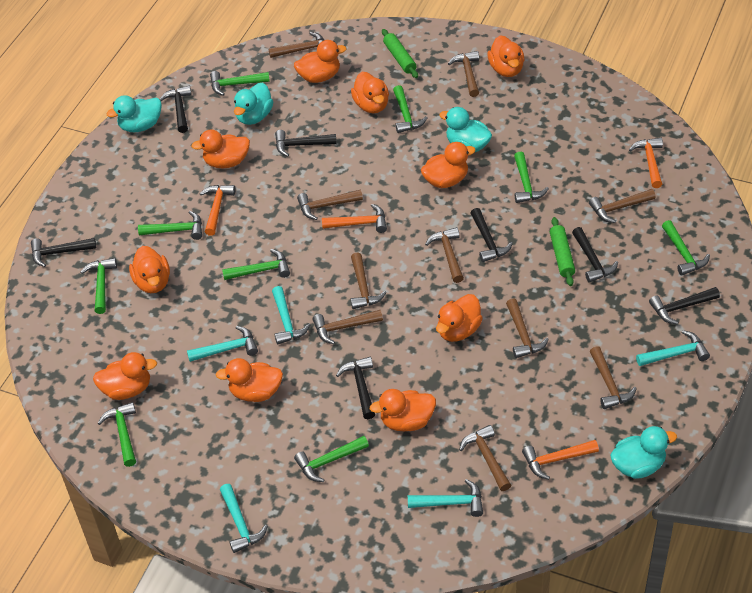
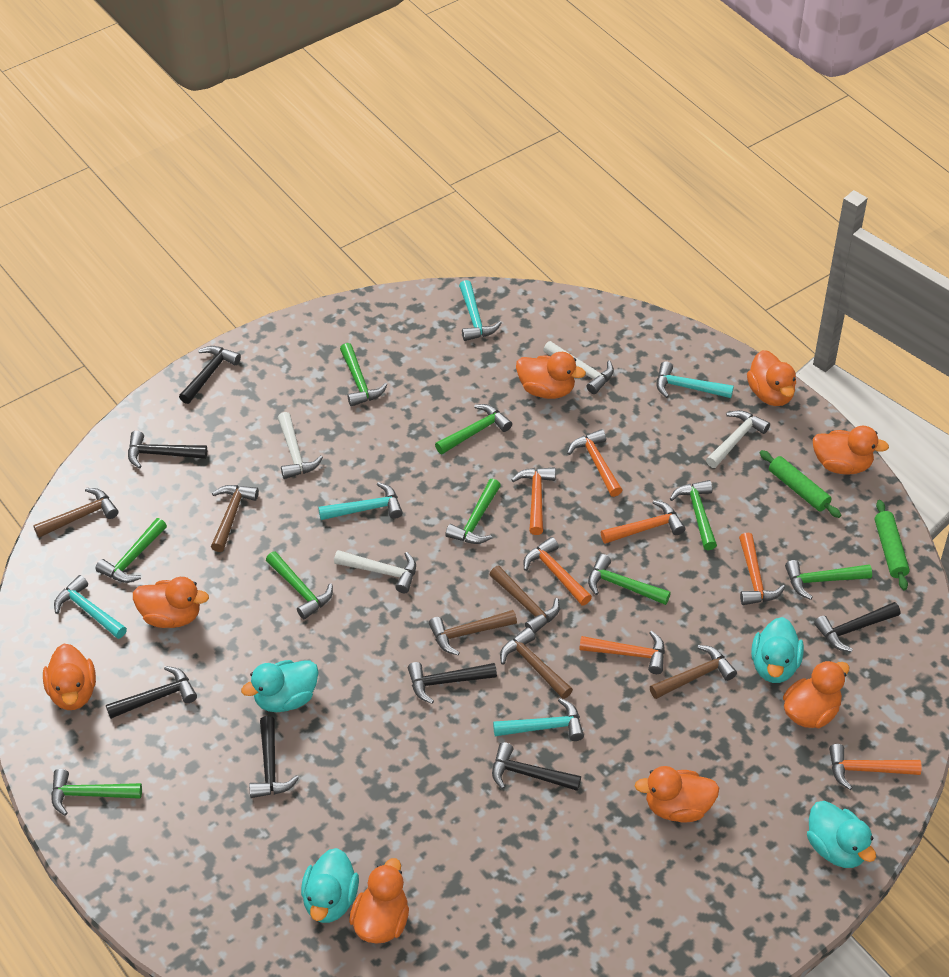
brown hammer: [268,32,324,58] [297,190,363,220] [312,310,383,344] [350,252,386,309] [425,227,464,283] [448,51,479,97] [459,425,511,491] [506,298,549,358] [589,189,656,223] [590,346,637,409] = 10 -> [33,488,118,538] [211,485,259,552] [429,610,517,655] [489,566,560,634] [500,627,573,699] [650,645,737,699] = 6
orange duck: [93,352,157,400] [129,246,170,293] [191,130,250,168] [216,358,283,402] [294,40,347,83] [351,72,389,113] [370,389,436,431] [421,142,476,188] [436,294,483,342] [488,35,524,77] = 10 -> [43,644,96,710] [133,577,209,628] [349,858,409,944] [516,352,586,399] [635,766,719,823] [747,350,796,406] [783,660,850,728] [812,426,889,475] = 8
orange hammer: [199,185,236,236] [322,204,387,233] [522,440,599,480] [629,138,663,188] = 4 -> [511,467,556,535] [524,537,592,606] [567,429,622,497] [579,631,665,674] [601,500,685,544] [739,533,785,605] [829,744,922,790] = 7
white hammer: none = 0 -> [278,412,323,479] [334,550,416,593] [543,341,614,394] [706,410,770,468] = 4

